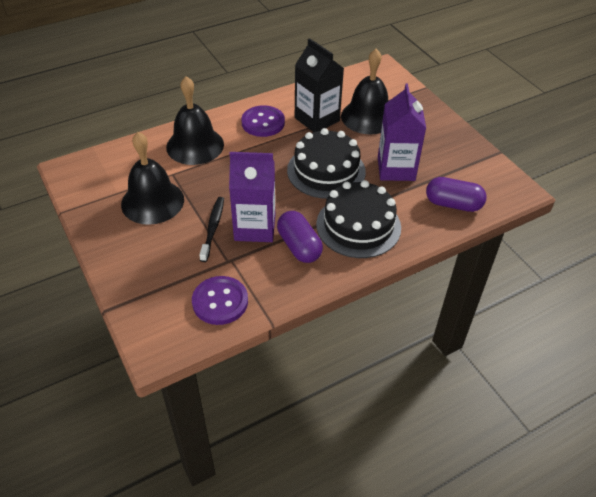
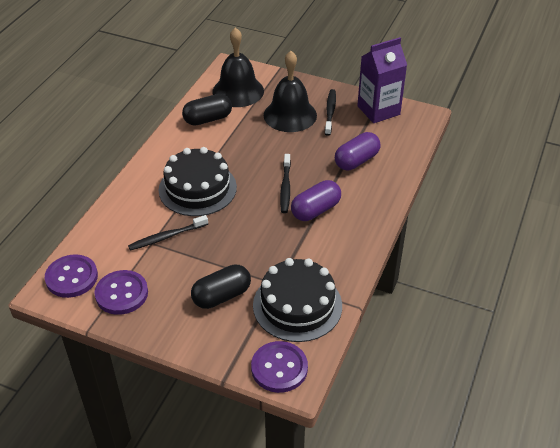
black bell: [121,132,184,225] [166,76,224,165] [341,49,388,134] = 3 -> [212,27,264,107] [264,51,317,132] = 2
black capsule: none = 0 -> [182,94,232,126] [191,265,251,309] = 2
black carton: [295,38,344,132] = 1 -> none = 0
black toothbrush: [199,197,224,262] = 1 -> [128,215,208,251] [280,154,291,213] [325,89,336,136] = 3
purple button: [192,276,248,325] [241,105,285,137] = 2 -> [45,254,98,298] [94,270,148,315] [251,341,308,393] = 3
purple carton: [229,152,275,242] [378,83,426,181] = 2 -> [357,37,407,123] = 1

